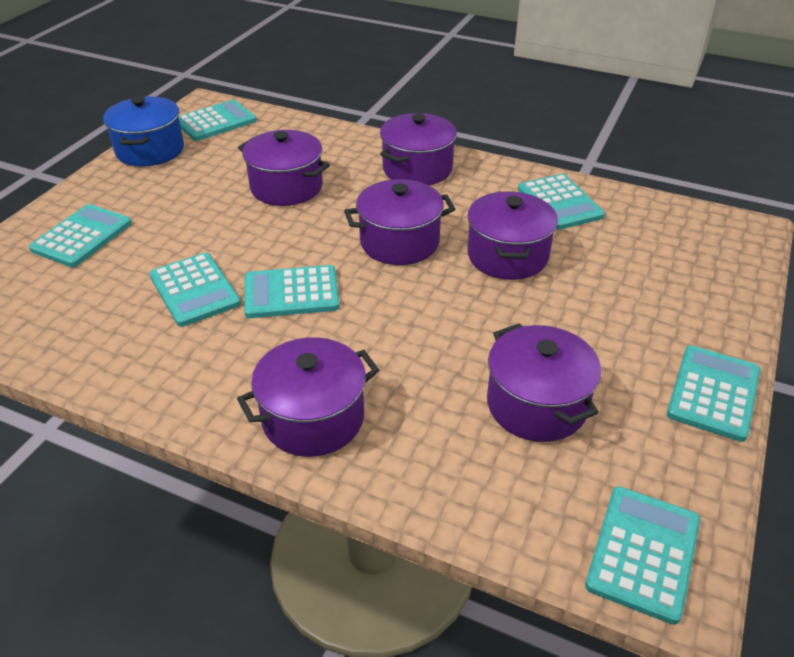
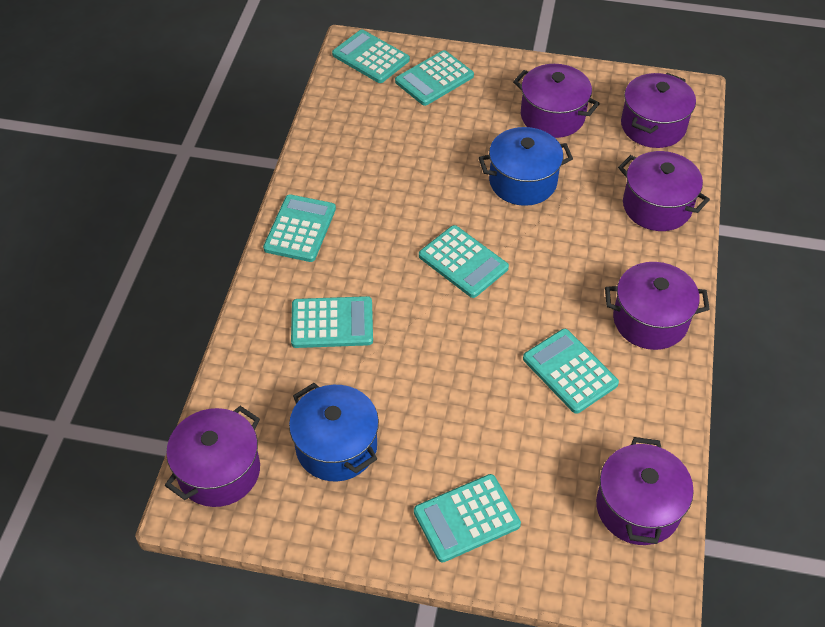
blue pot: [103,96,184,167] = 1 -> [289,383,379,482] [479,127,573,206] = 2

